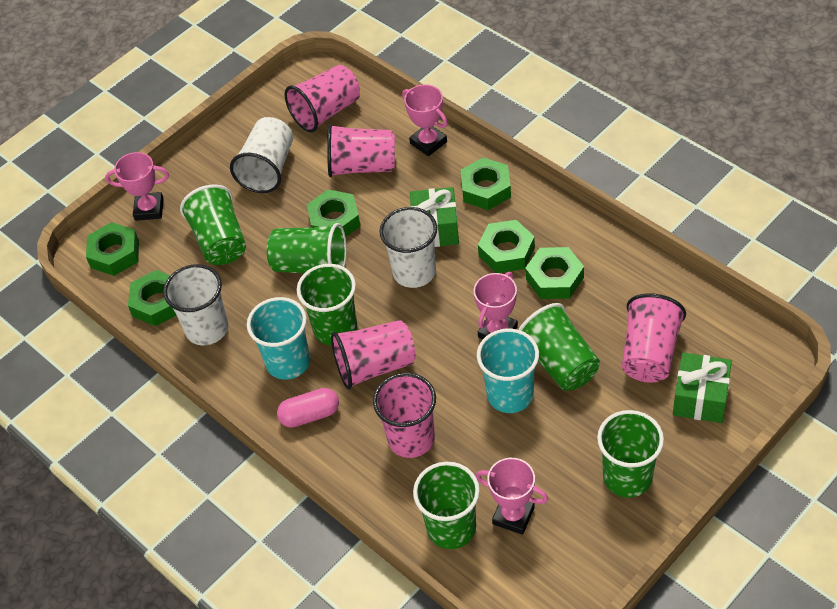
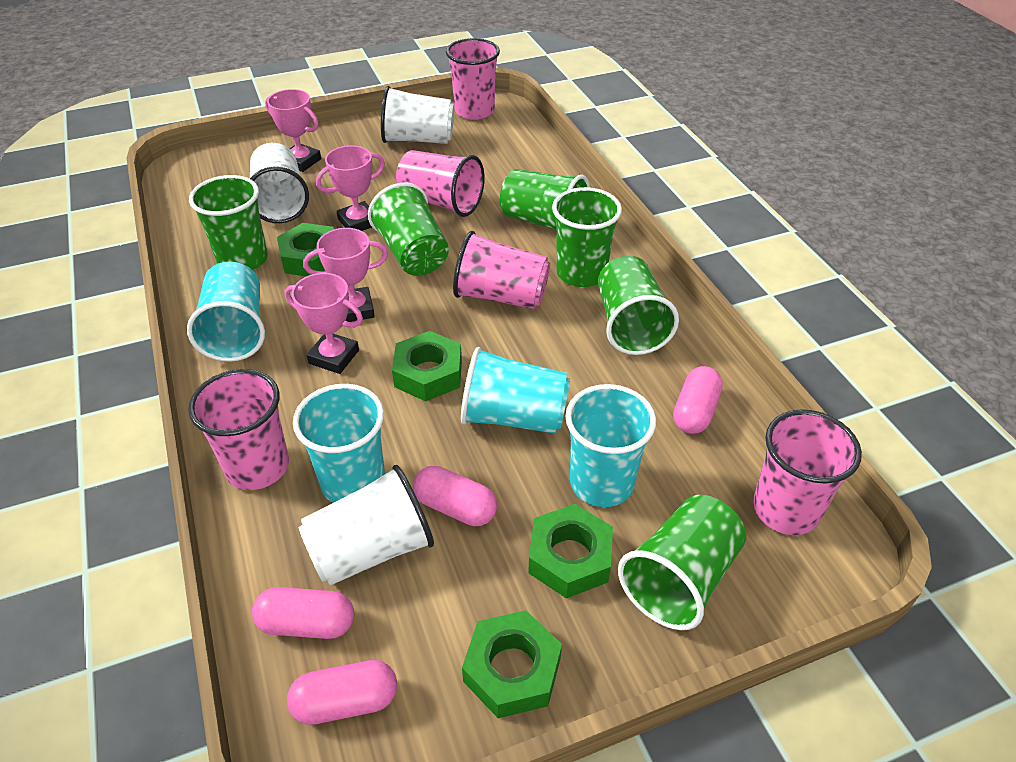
green gift: [410,187,459,247] [673,352,732,423] = 2 -> none = 0
green nut: [86,222,139,276] [128,270,177,326] [307,189,360,237] [460,157,511,210] [478,220,535,273] [525,247,584,299] = 6 -> [277,223,334,276] [392,331,462,401] [462,610,562,718] [528,504,613,598] = 4
pink capsule: [277,388,339,428] = 1 -> [252,587,354,639] [287,660,397,725] [413,466,497,526] [673,366,723,434] = 4
turquoise cup: [247,297,310,380] [477,329,539,413] = 2 -> [187,262,265,362] [293,384,385,503] [461,347,570,433] [565,384,656,507] = 4

